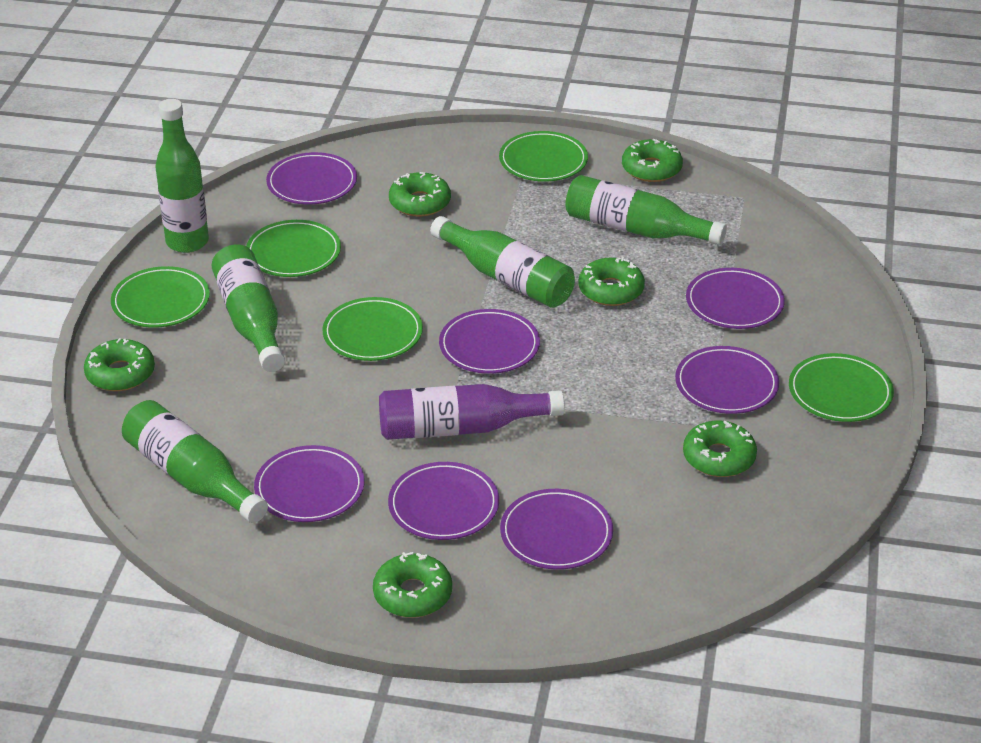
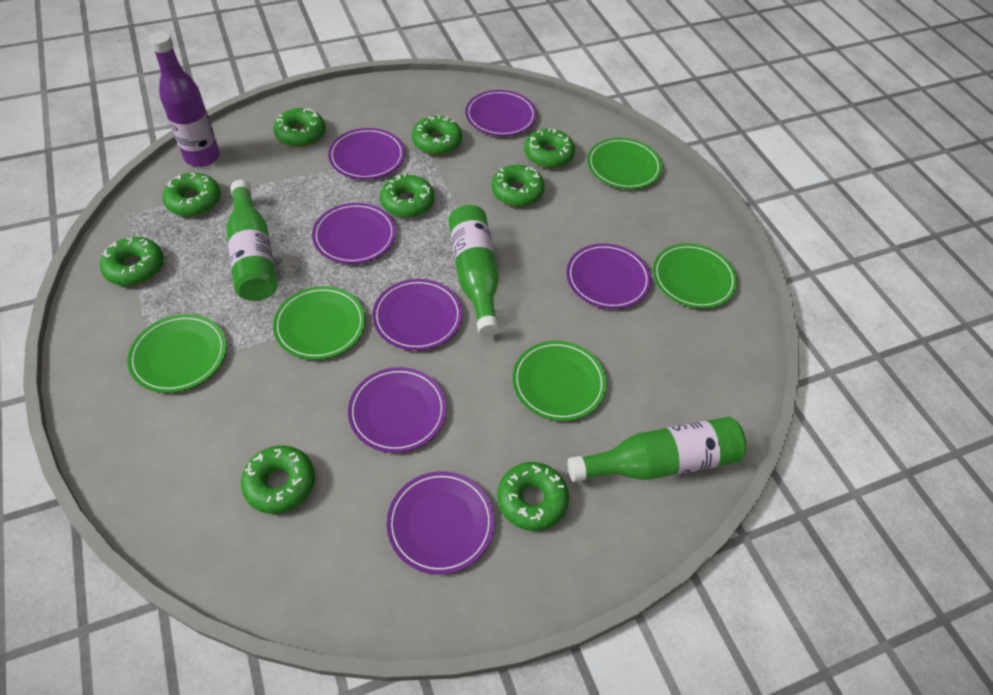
green bottle: [122,400,268,523] [156,99,209,253] [212,244,285,372] [430,216,575,308] [565,175,727,245] = 5 -> [226,180,278,301] [449,205,499,337] [567,417,747,482] = 3
green donut: [84,338,155,391] [373,552,452,618] [389,172,451,217] [578,257,645,306] [622,139,683,182] [683,420,757,477] = 6 -> [100,237,164,286] [162,173,221,217] [241,446,315,514] [274,108,326,147] [380,173,434,218] [412,115,462,155] [491,165,545,207] [497,462,569,531] [524,128,575,168] = 9

